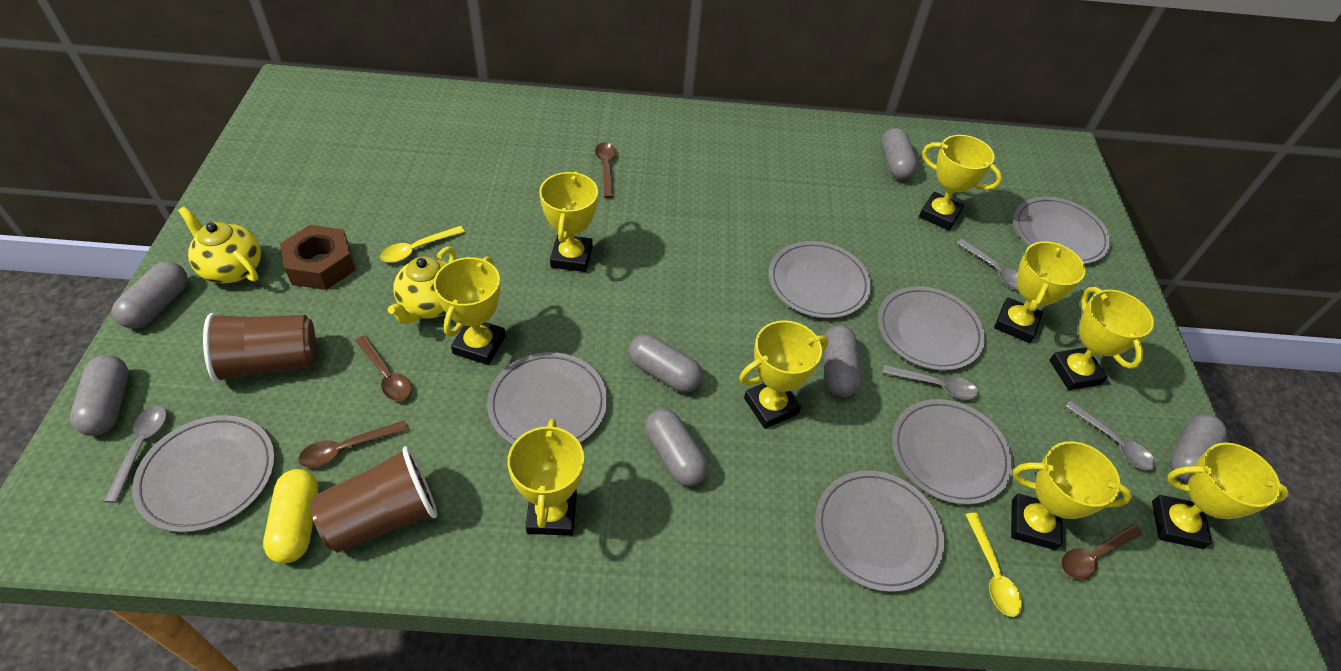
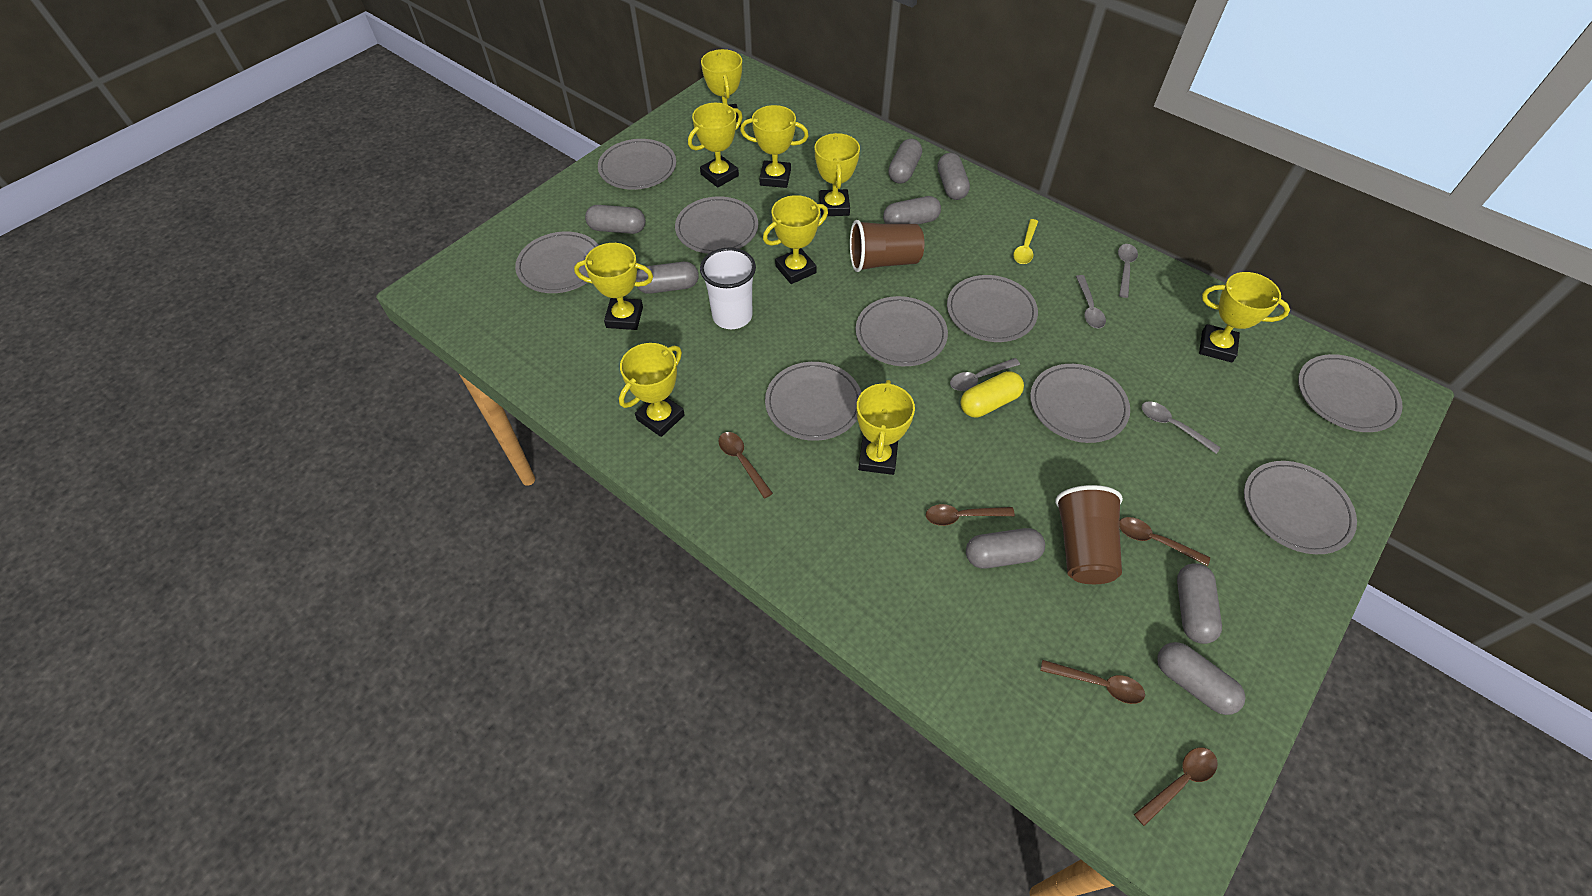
brown nut: [280,225,355,290] = 1 -> none = 0
brown spoon: [298,421,408,468] [355,335,412,401] [595,142,616,198] [1061,524,1143,579] = 4 -> [719,432,773,498] [926,504,1015,526] [1040,660,1145,704] [1119,517,1210,566] [1134,748,1218,826] = 5
grey capsule: [70,355,128,436] [112,261,188,328] [628,334,703,393] [645,409,708,486] [823,325,861,397] [881,128,918,180] [1170,414,1227,482] = 7 -> [585,205,645,234] [636,262,699,294] [883,196,941,224] [888,139,922,184] [938,153,970,200] [966,528,1045,568] [1157,642,1245,715] [1177,563,1222,644] = 8
grey plate: [132,415,275,533] [487,352,607,445] [769,241,871,318] [815,471,944,592] [878,286,985,371] [892,399,1013,505] [1014,197,1111,264] = 7 -> [515,232,599,293] [598,139,676,190] [675,196,758,254] [765,362,862,441] [856,296,948,366] [947,275,1038,342] [1030,364,1130,443] [1244,461,1357,554] [1298,354,1403,432] = 9
white cup: none = 0 -> [700,247,756,329] = 1
yellow spoon: [380,226,465,263] [965,513,1022,617] = 2 -> [1013,219,1038,264] = 1
yellow teapot: [178,206,261,283] [388,246,456,324] = 2 -> none = 0

